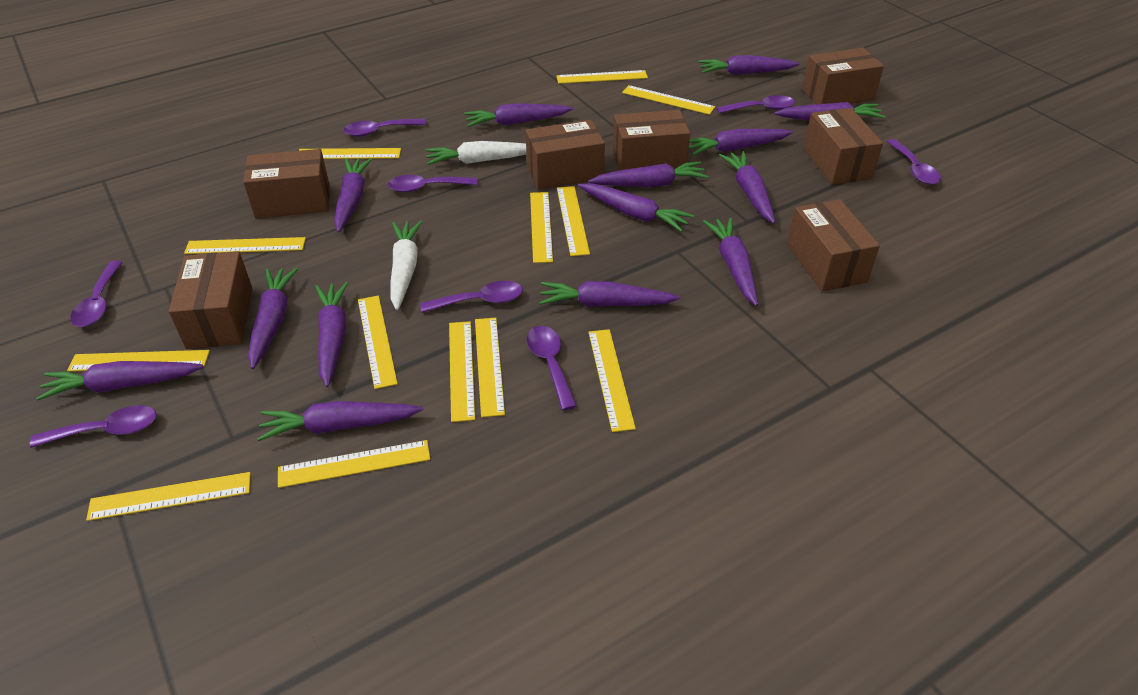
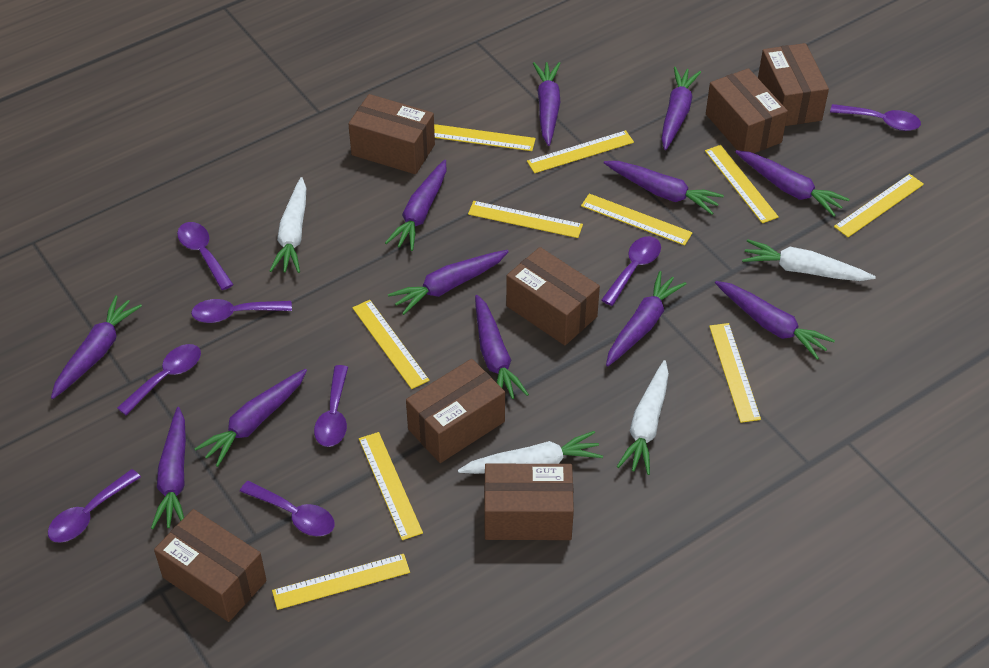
purple carrot: [36,361,204,400] [248,268,298,369] [257,401,423,441] [315,282,348,387] [334,158,372,232] [464,103,574,127] [539,281,680,307] [578,183,694,232] [588,162,708,187] [689,129,793,155] [699,55,800,75] [703,218,758,306] [719,151,775,223] [774,102,885,121] = 14 -> [51,295,142,399] [151,407,186,529] [194,369,307,467] [385,160,446,251] [388,250,509,315] [475,295,529,399] [533,62,561,146] [604,161,724,215] [606,271,686,366] [661,67,701,150] [715,281,835,360] [735,150,850,217] = 12
white carrot: [390,221,422,310] [426,141,526,165] = 2 -> [270,177,306,273] [458,431,603,474] [617,360,669,475] [742,239,876,281] = 4
yellow ruler: [67,350,210,371] [86,472,250,521] [184,237,306,254] [278,440,430,488] [299,148,401,159] [358,296,398,389] [449,321,475,422] [475,318,505,417] [530,192,553,263] [557,70,648,84] [557,186,590,256] [588,329,636,432] [622,85,715,115] = 13 -> [272,554,410,610] [352,300,430,389] [359,432,423,540] [434,124,536,151] [468,201,583,238] [527,130,634,173] [581,194,693,246] [705,145,779,223] [709,323,761,423] [834,174,924,237] = 10

